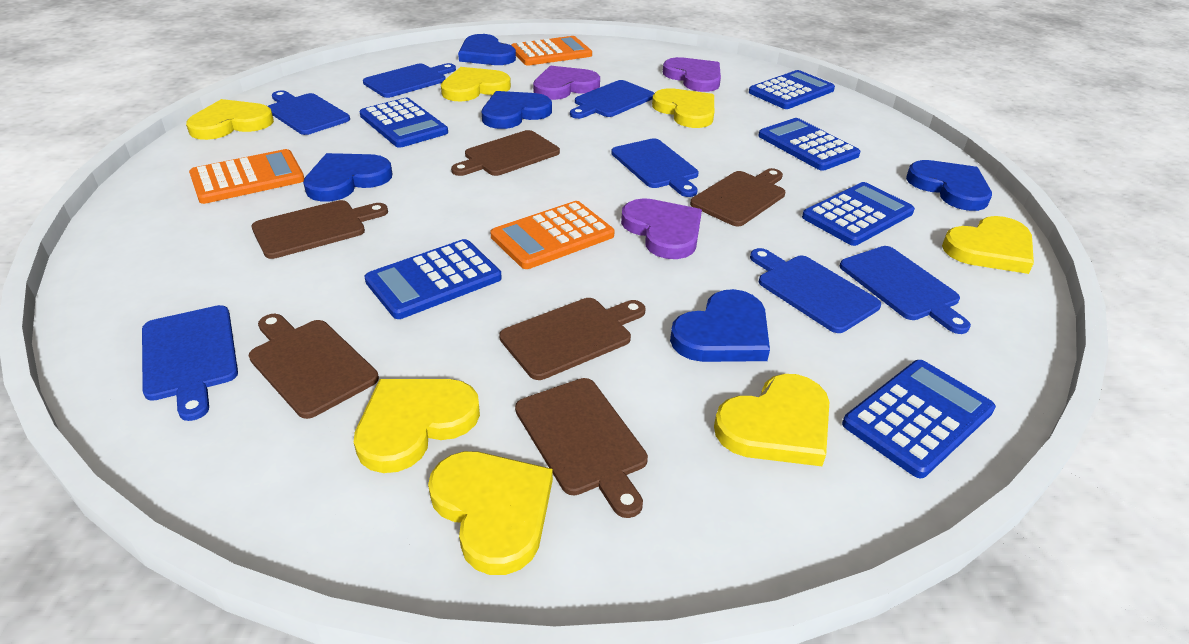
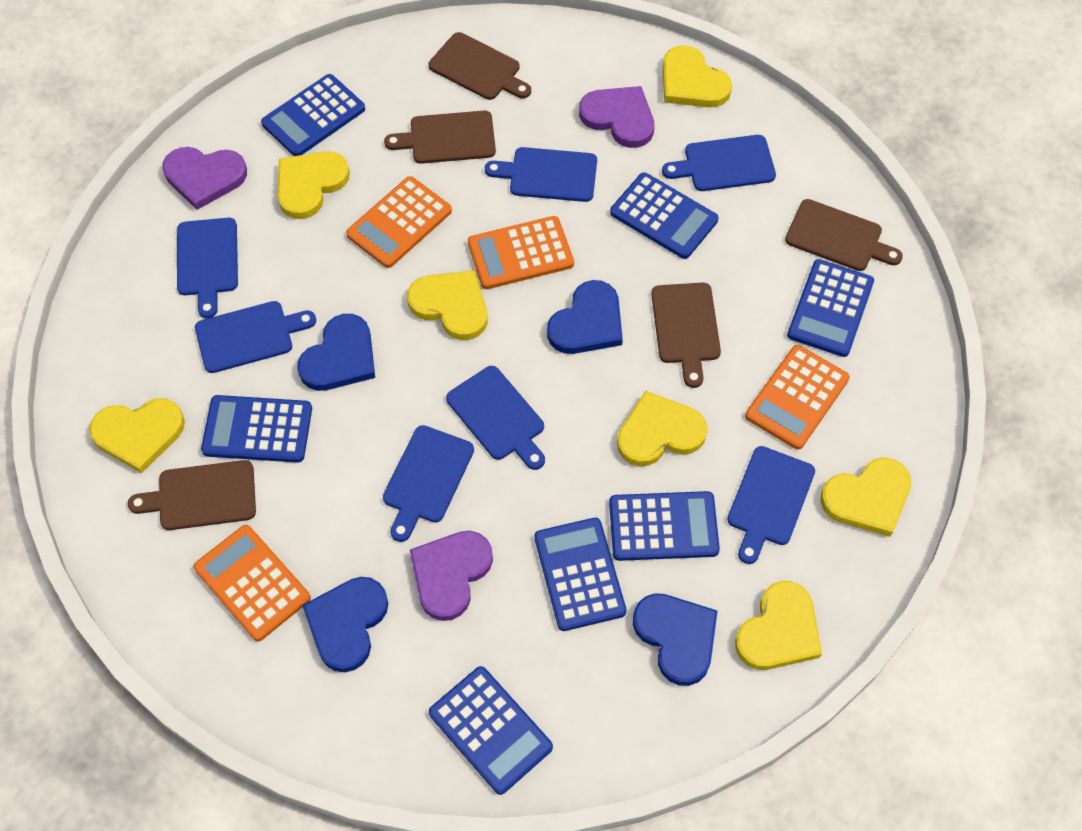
blue calculator: [359,98,448,148] [364,239,502,319] [749,70,835,109] [758,118,860,171] [802,182,915,246] [842,360,996,478] = 6 -> [201,395,312,463] [261,74,365,156] [429,666,553,795] [534,518,626,631] [609,491,720,561] [610,172,719,259] [787,259,874,357] = 7
blue heart: [303,153,392,202] [458,34,516,65] [482,91,552,129] [670,289,770,362] [906,160,992,211] = 5 -> [297,314,375,391] [302,577,388,672] [547,280,623,354] [633,593,718,686] = 4
brown cutting board: [248,314,379,419] [252,200,388,259] [451,130,560,176] [499,298,645,380] [515,378,648,518] [690,168,785,226] = 6 -> [128,460,256,530] [384,111,496,164] [429,32,531,100] [651,283,721,388] [785,199,903,271] = 5
orange calculator: [189,149,304,204] [490,201,615,269] [511,36,592,66] = 3 -> [193,525,311,642] [346,176,452,268] [468,216,574,289] [745,345,850,450] = 4

